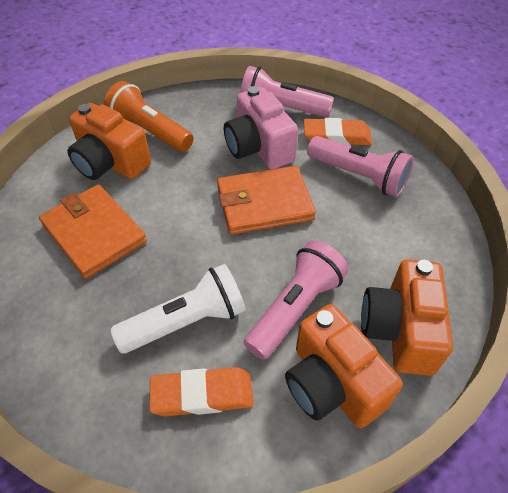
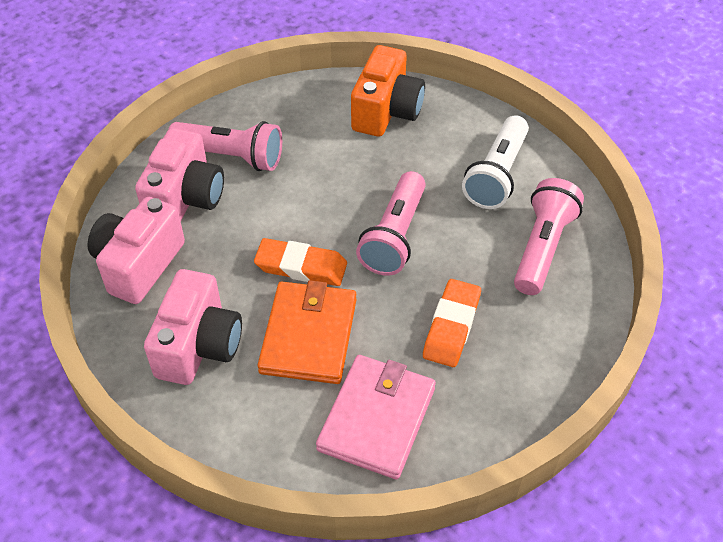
orange camera: [67,103,151,180] [285,304,403,428] [361,259,453,376] = 3 -> [351,45,425,137] = 1
orange flashlight: [104,81,194,152] = 1 -> none = 0
orange wallet: [39,184,147,279] [217,166,316,235] = 2 -> [258,280,357,384] = 1
pink camera: [224,86,298,170] = 1 -> [88,197,185,304] [135,128,224,221] [144,269,242,385] = 3
pink wallet: none = 0 -> [316,355,436,480] = 1

